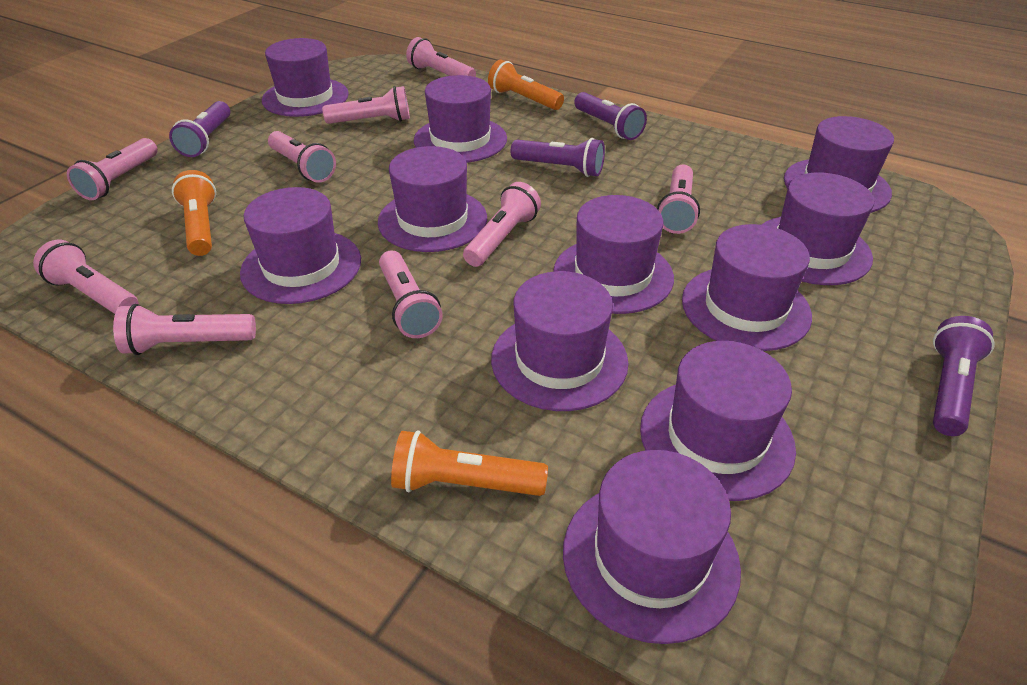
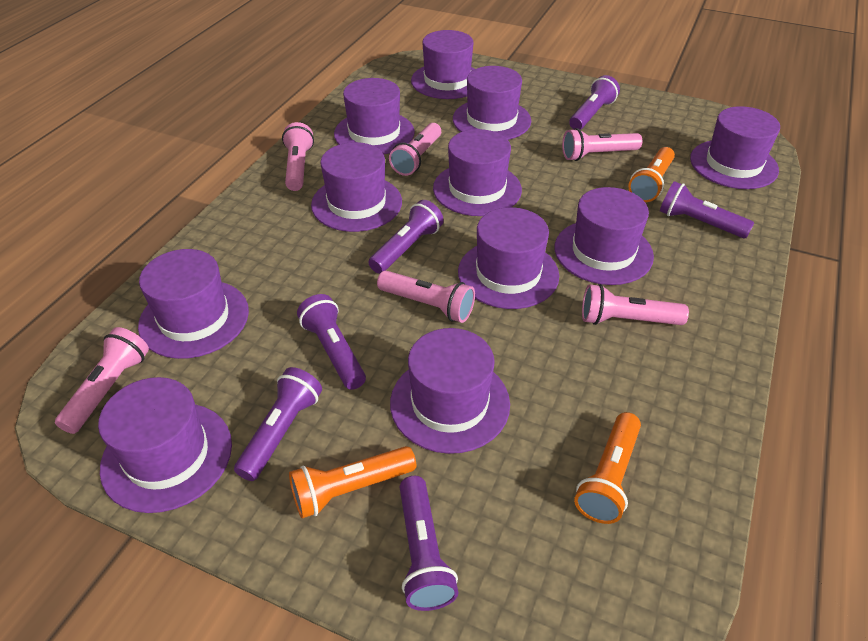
pink flashlight: [33,240,139,314] [67,138,157,200] [113,304,256,355] [268,131,336,183] [322,86,410,124] [379,250,443,338] [406,37,476,77] [463,182,541,267] [657,164,700,234] = 9 -> [55,327,149,434] [282,122,314,191] [377,271,475,323] [389,123,441,176] [562,128,642,161] [582,284,689,325] = 6
purple flashlight: [169,101,230,157] [511,138,605,177] [574,92,647,140] [933,316,995,436] = 4 -> [234,367,322,481] [297,294,366,390] [368,200,444,274] [400,476,458,611] [569,75,620,130] [660,181,754,238] = 6

